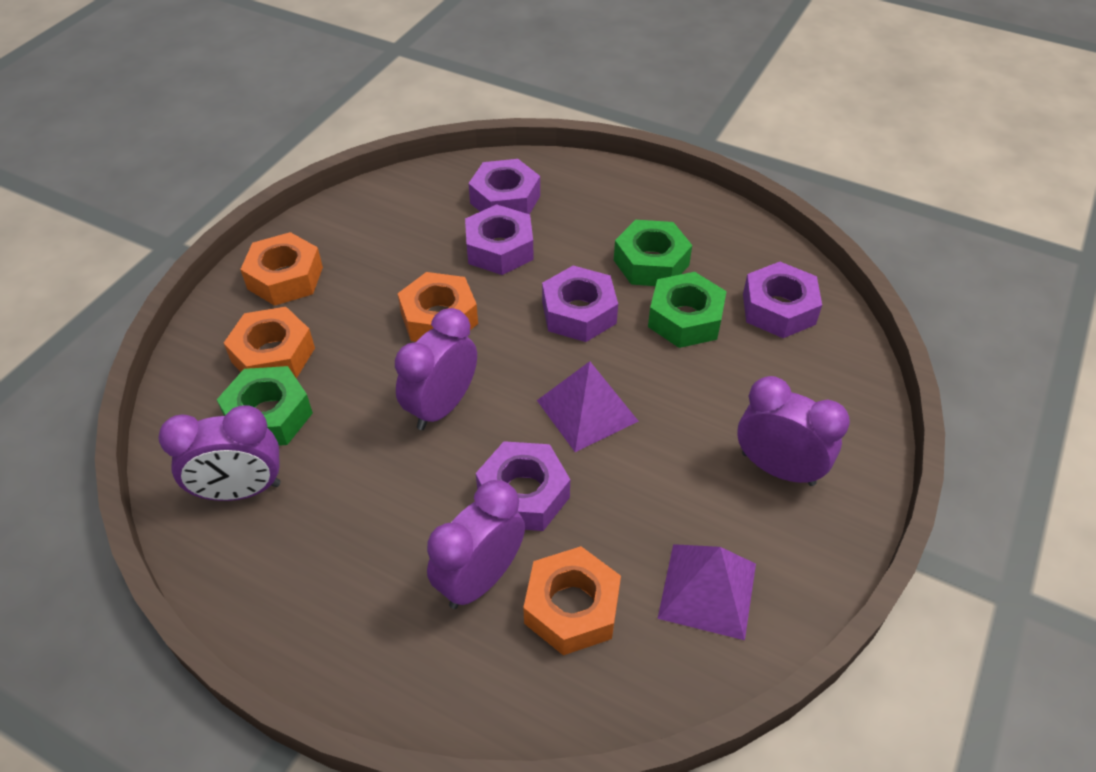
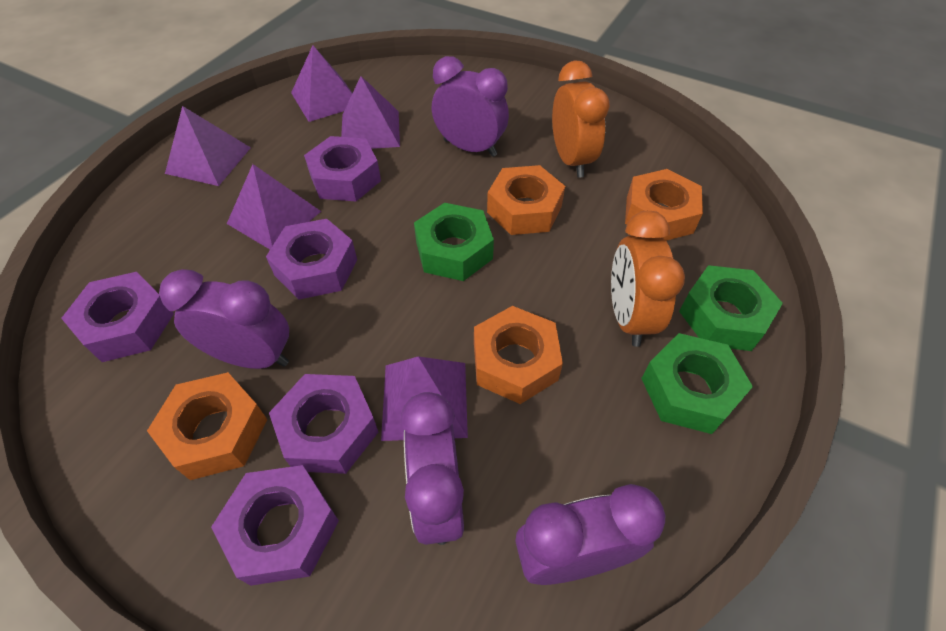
orange clock: none = 0 -> [552,60,610,178] [611,211,685,347] = 2
purple pyramid: [537,361,639,452] [657,544,756,640] = 2 -> [165,106,251,186] [227,164,321,249] [291,45,352,122] [341,76,400,149] [381,356,468,441] = 5

